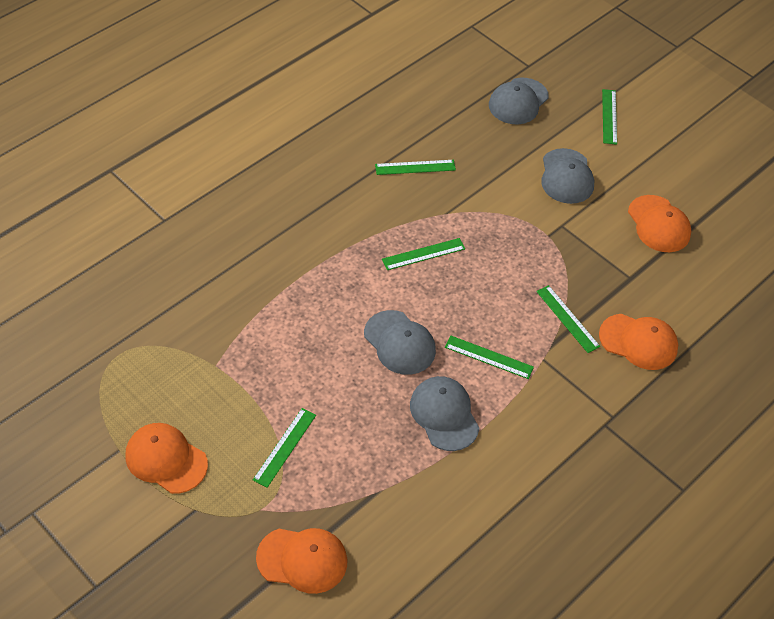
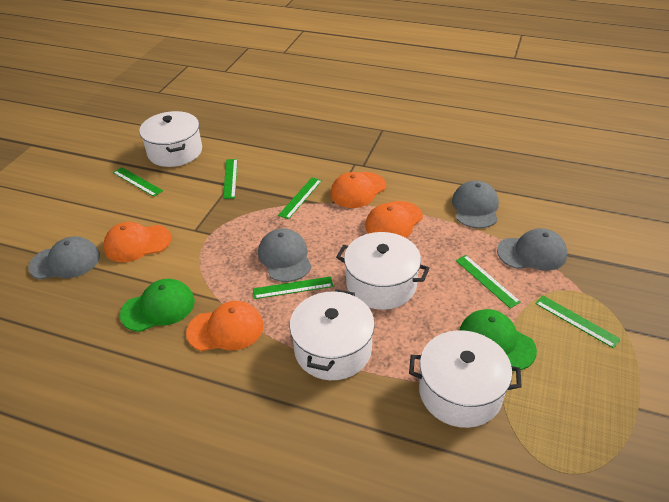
green cap: none = 0 -> [120,279,195,332] [460,309,537,370] = 2
white pot: none = 0 -> [139,111,202,167] [290,289,375,380] [336,232,430,310] [409,330,522,428] = 4

